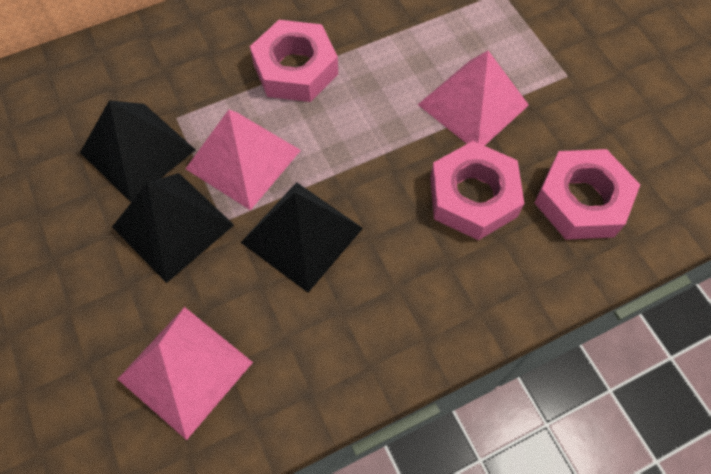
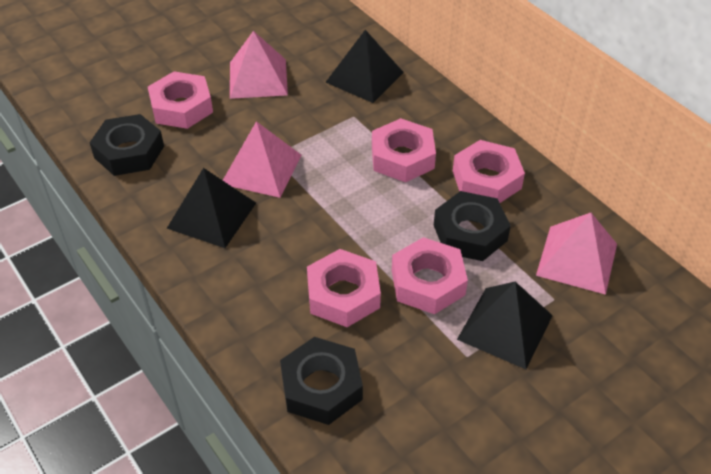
black nut: none = 0 -> [89,114,164,176] [280,337,363,425] [434,191,511,261] = 3
pink nut: [250,20,338,102] [430,141,524,240] [534,149,640,240] = 3 -> [148,71,213,129] [307,249,381,327] [372,118,436,182] [392,237,468,314] [453,140,525,203] = 5

